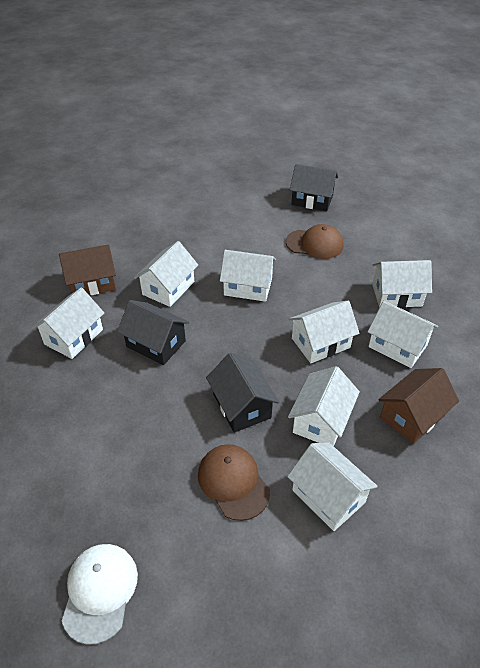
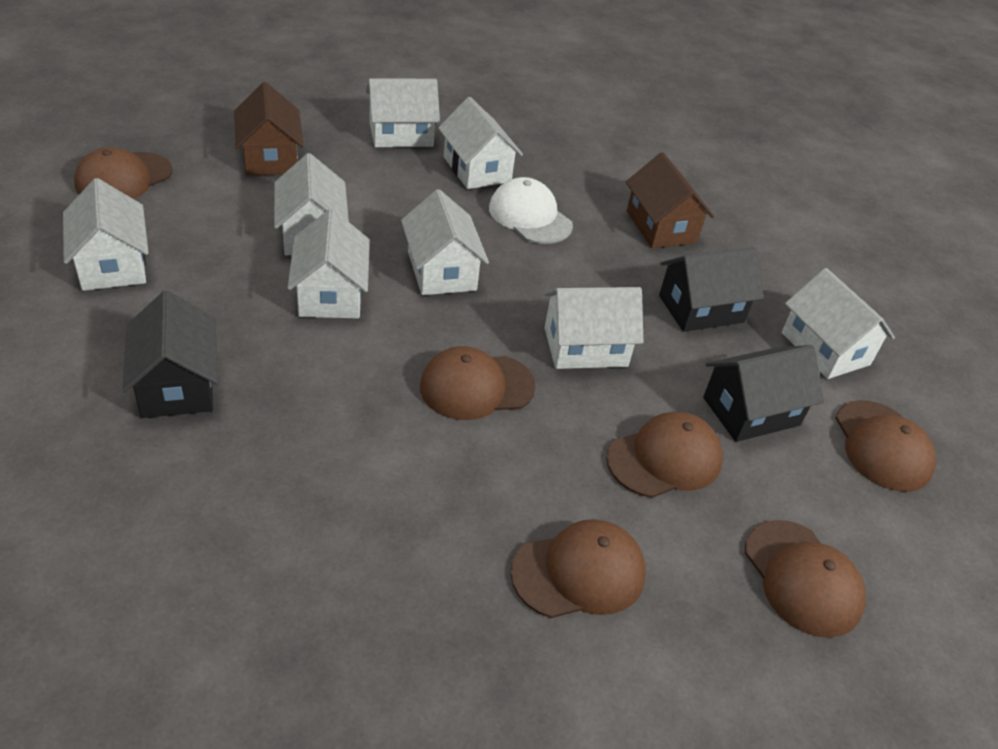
brown cap: [198,444,270,521] [286,224,344,259] = 2 -> [74,147,172,199] [420,346,536,420] [510,519,646,618] [606,411,723,498] [745,520,866,638] [836,400,936,492] = 6

